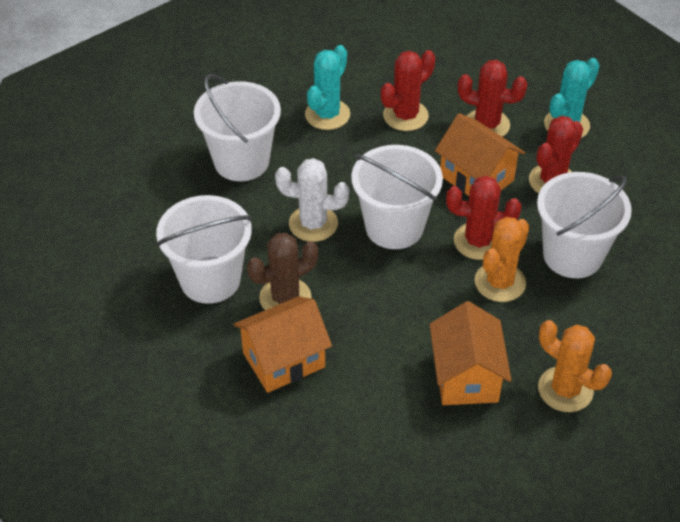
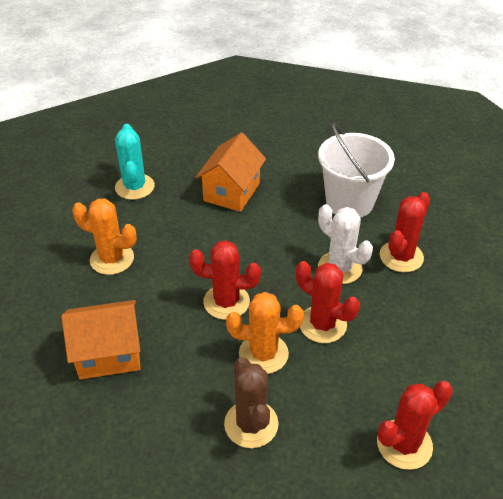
orange house: [234,296,332,393] [429,301,512,405] [435,113,525,196] = 3 -> [61,300,141,379] [196,132,266,212] = 2
turquoise cactus: [305,45,350,130] [544,58,600,138] = 2 -> [115,124,155,200] = 1
white bucket: [156,195,252,304] [194,74,281,181] [351,145,443,249] [537,172,632,278] = 4 -> [318,123,395,218] = 1

